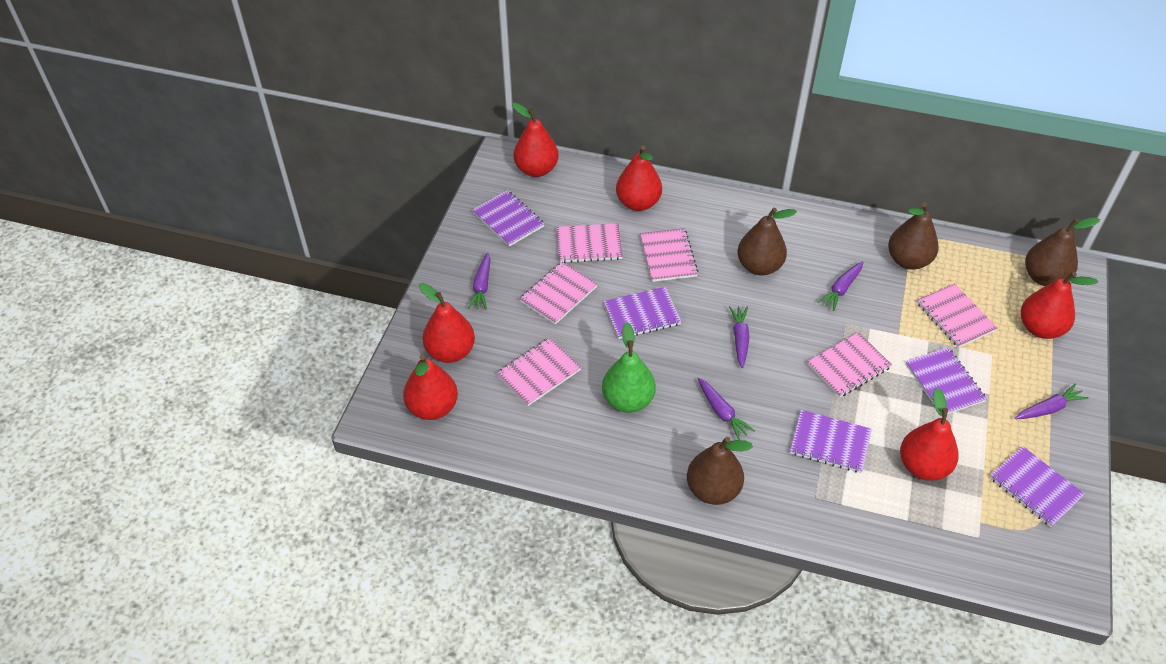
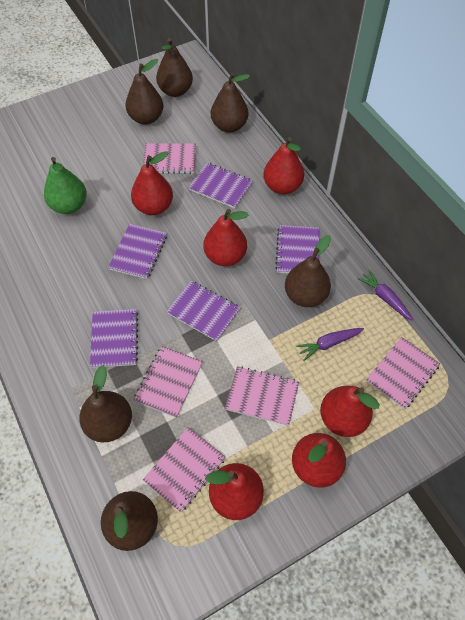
brown pear: [687,437,753,505] [737,208,797,275] [888,203,939,270] [1025,217,1100,286] = 4 -> [79,365,132,442] [101,491,158,551] [125,59,163,125] [156,38,193,97] [211,73,250,133] [285,235,331,307] = 6
pink notebook: [497,338,581,406] [520,262,598,324] [557,223,623,263] [640,228,698,282] [807,332,892,397] [917,283,998,348] = 6 -> [133,346,203,418] [143,143,196,174] [143,427,226,512] [225,367,299,426] [366,337,440,409] = 5
purple carrot: [468,253,490,310] [698,378,755,440] [729,306,750,368] [818,261,863,311] [1015,384,1089,419] = 5 -> [296,328,364,361] [357,270,413,320] = 2

